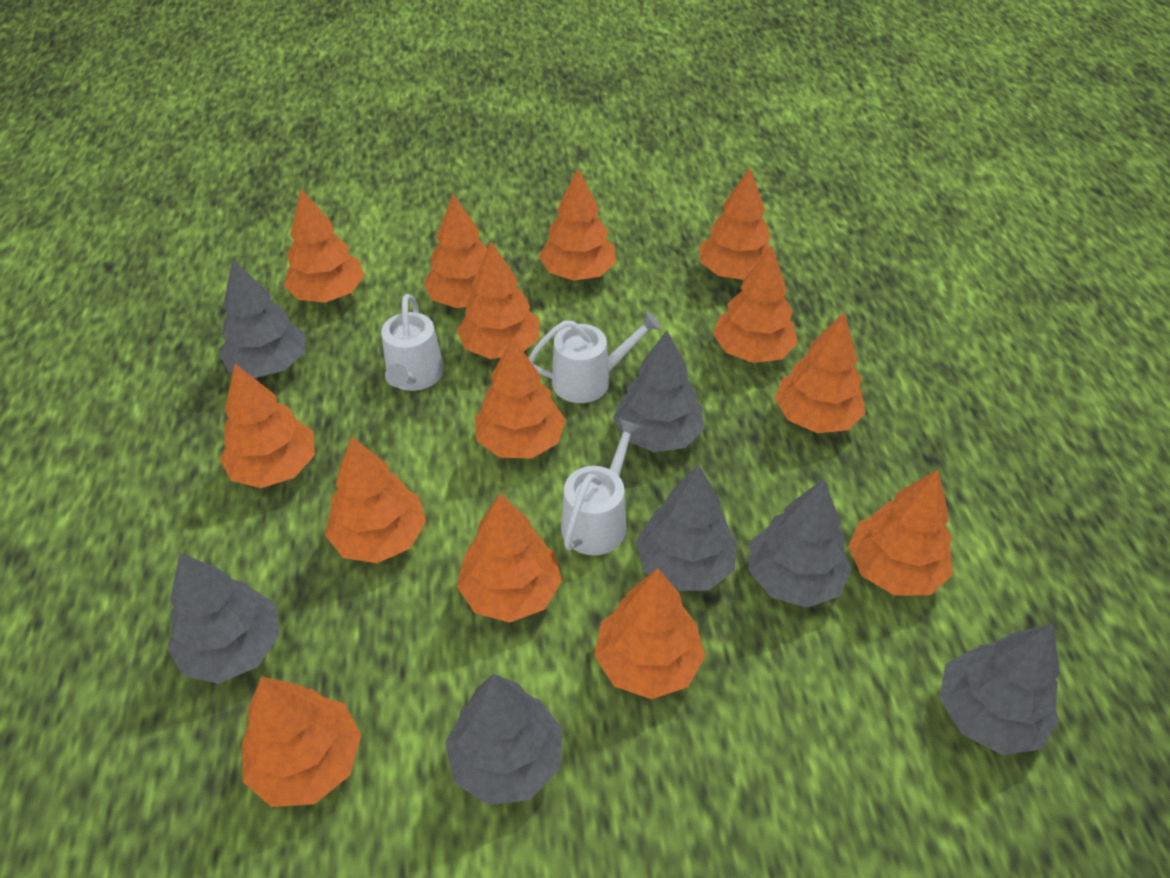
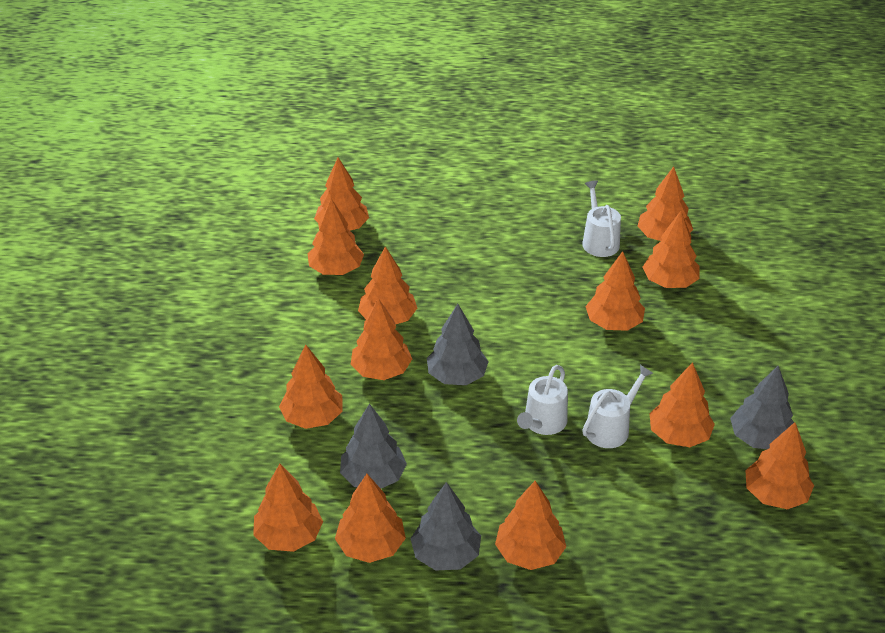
grey tree: [168,553,280,684] [219,259,305,378] [445,674,563,805] [613,330,704,452] [636,465,737,591] [748,479,852,608] [939,624,1060,755] = 7 -> [340,404,407,489] [410,482,481,571] [427,304,489,385] [730,366,794,449] = 4
orange tree: [220,364,315,488] [242,677,361,807] [284,189,365,303] [325,437,426,563] [423,194,487,308] [457,242,539,359] [457,493,562,623] [475,337,566,459] [539,168,616,281] [594,568,705,699] [699,168,776,280] [713,245,798,363] [775,312,866,433] [848,470,953,596] = 14 -> [253,464,323,552] [279,345,343,429] [307,198,364,275] [314,158,369,231] [335,474,406,563] [350,298,412,380] [358,247,417,325] [495,481,566,570] [585,251,645,331] [638,167,693,241] [642,211,700,288] [650,362,715,447] [745,422,814,509] = 13

